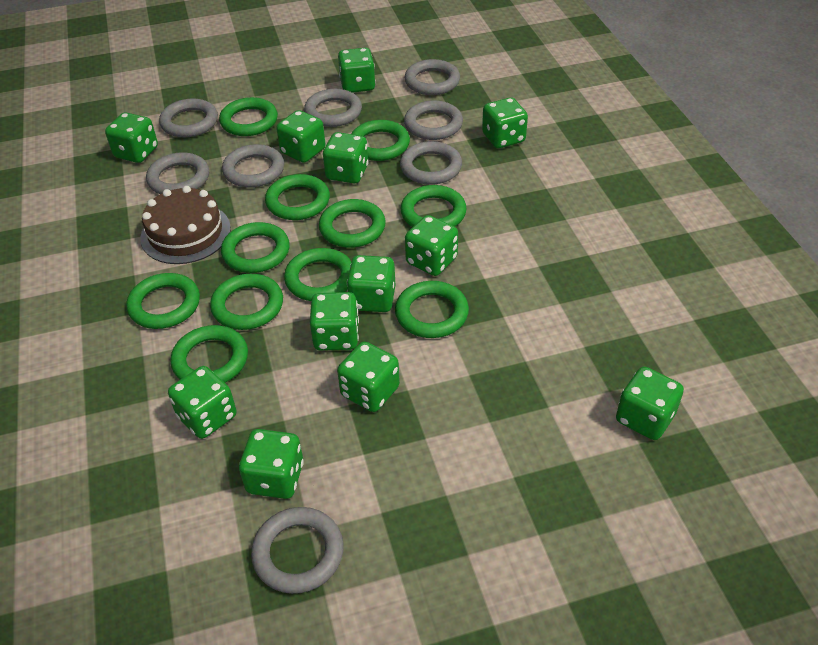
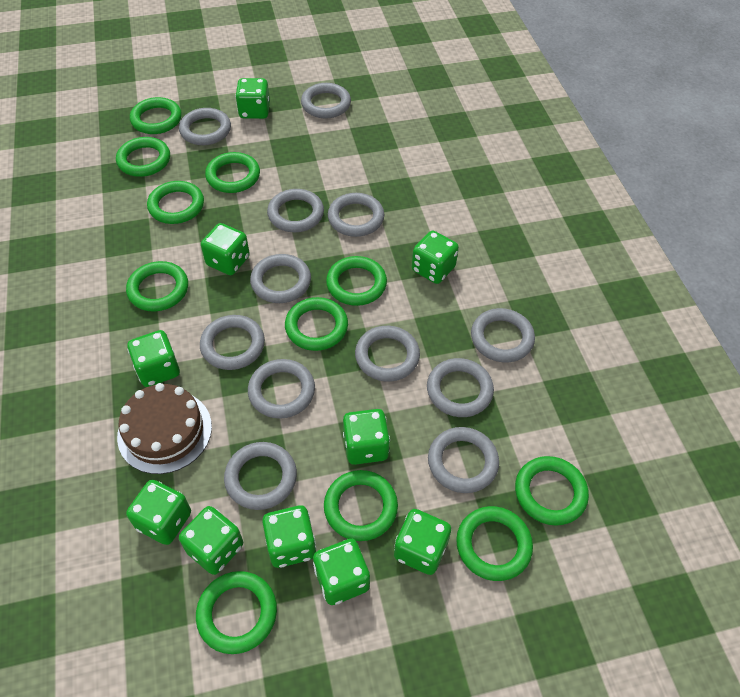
green dice: [105,112,158,163] [168,366,236,439] [239,429,304,499] [276,110,325,163] [310,292,359,351] [323,132,369,183] [337,342,400,412] [338,48,376,93] [347,255,395,312] [405,215,458,276] [482,98,528,148] [616,367,684,440] = 12 -> [126,480,191,545] [128,330,180,387] [179,506,243,575] [201,223,250,275] [235,78,270,119] [262,505,316,568] [313,539,370,605] [343,409,390,465] [394,509,451,575] [412,231,459,284] = 10
grey ring: [146,152,209,194] [159,98,218,137] [222,144,284,188] [251,507,344,594] [304,89,362,127] [400,141,462,185] [404,100,463,140] [405,59,460,95] = 8 -> [179,108,231,145] [200,315,265,370] [224,442,297,510] [248,359,315,419] [250,254,311,303] [267,189,324,232] [301,83,351,119] [328,193,384,237] [355,326,420,382] [427,358,494,417] [428,427,499,493] [471,308,535,363] = 12

